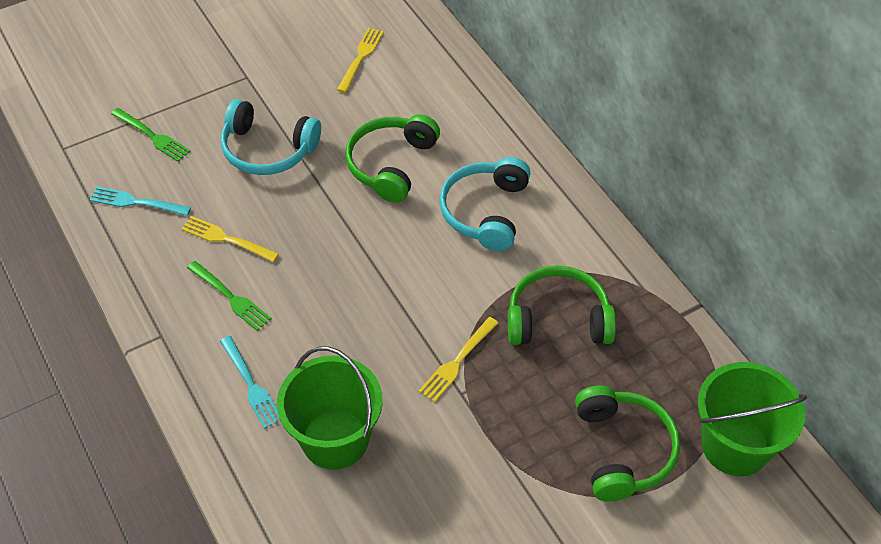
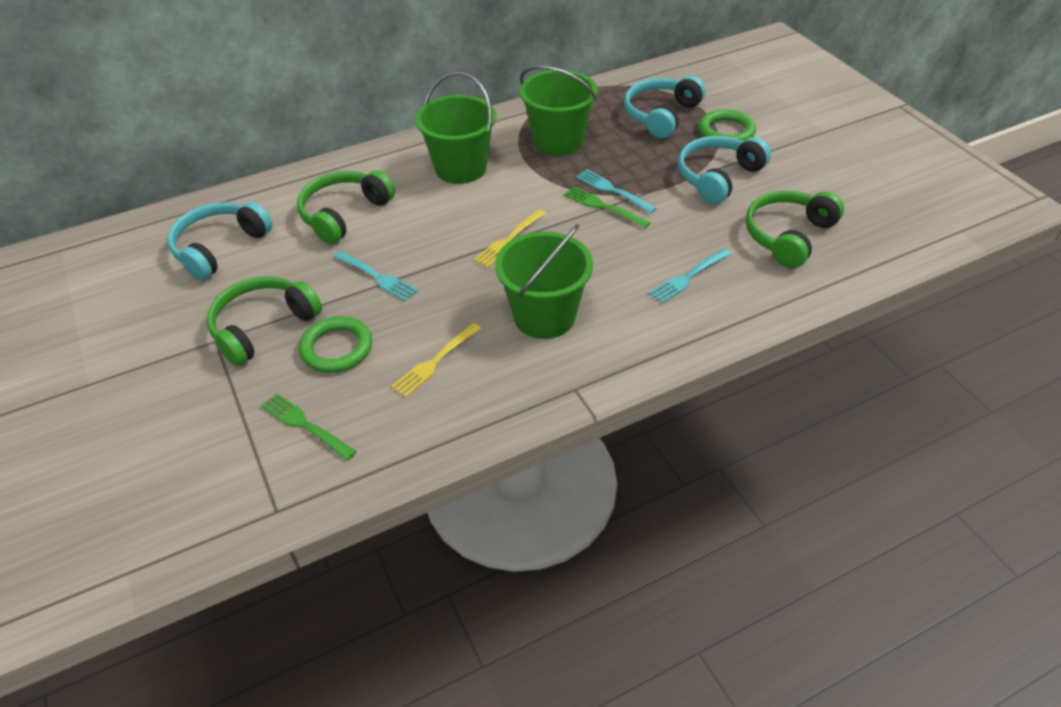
green bucket: [277,346,383,470] [698,362,807,476] = 2 -> [416,72,496,184] [495,224,593,339] [520,66,598,156] = 3
green ring: none = 0 -> [299,316,372,373] [699,109,756,141] = 2
turquoise fork: [90,186,191,216] [220,336,280,429] = 2 -> [334,251,418,301] [576,169,657,214] [649,248,731,304] = 3
turquoise headphones: [221,99,321,175] [439,157,530,251] = 2 -> [167,202,273,280] [624,75,706,138] [678,136,771,204] = 3
yellow fork: [181,216,279,262] [337,28,384,93] [418,317,498,403] = 3 -> [391,323,481,398] [474,209,546,268] = 2

